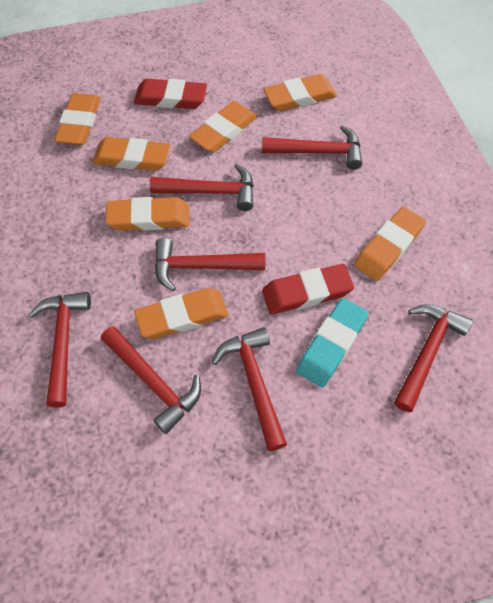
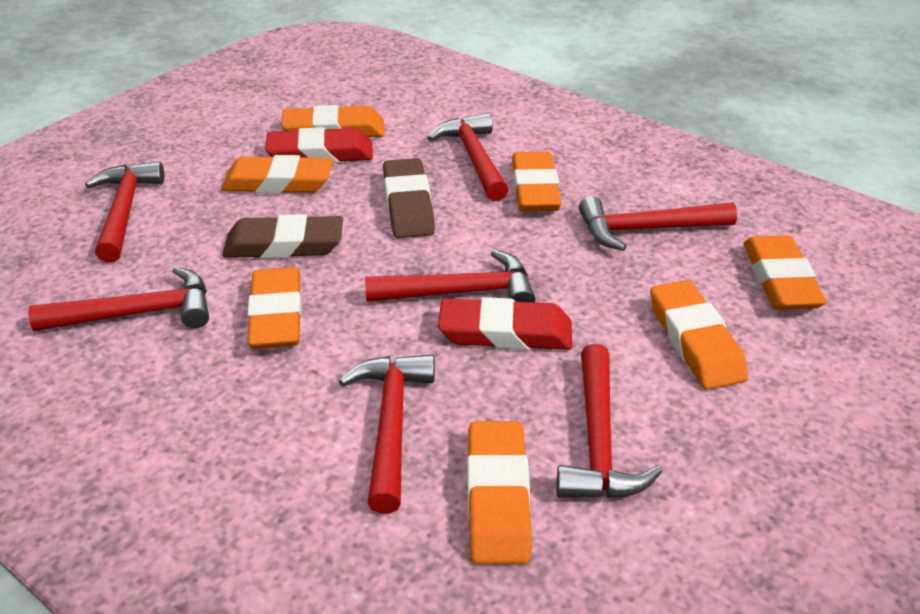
brown eraser: none = 0 -> [222,214,343,259] [383,158,435,238] = 2
turquoise eraser: [296,298,369,388] = 1 -> none = 0

